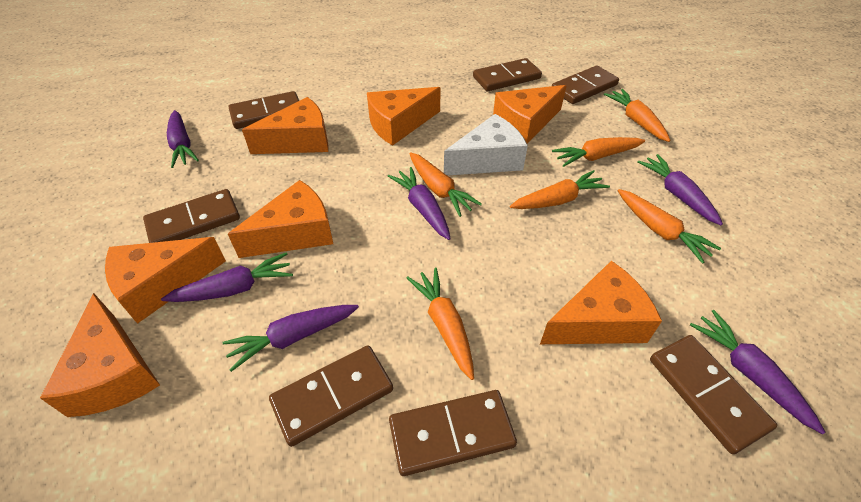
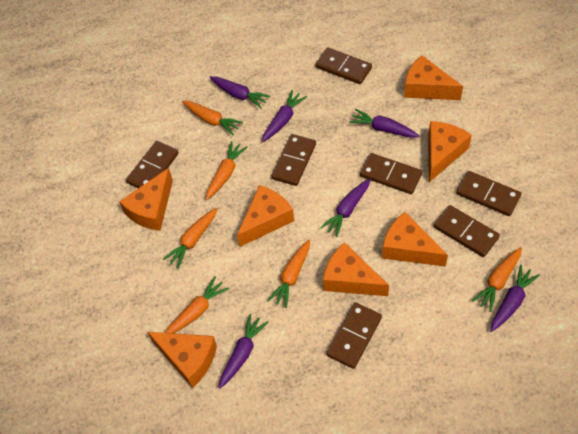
white cheese: [444,114,528,176] = 1 -> none = 0

